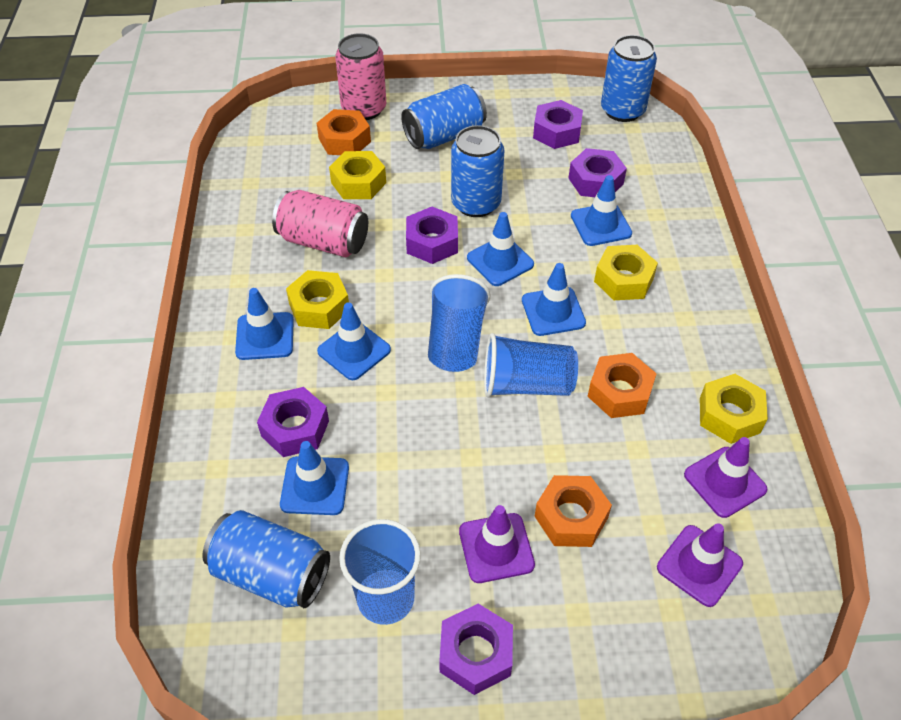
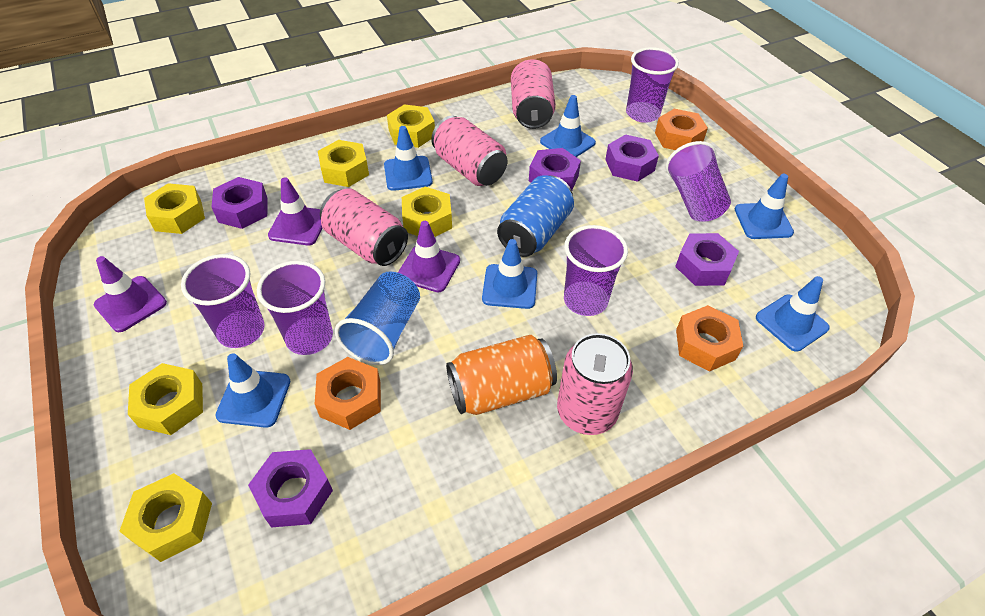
blue can: [202,510,330,608] [401,84,487,149] [451,125,505,217] [601,35,657,122] = 4 -> [497,175,574,257] = 1
blue cup: [339,519,421,625] [428,274,490,372] [484,333,578,398] = 3 -> [335,271,420,365] = 1
orange can: none = 0 -> [446,335,557,415] = 1
pink can: [272,190,368,257] [335,33,386,120] = 2 -> [320,188,408,266] [431,116,508,186] [511,59,556,129] [557,333,633,435] = 4
purple cup: none = 0 -> [181,254,265,348] [257,261,333,355] [564,225,628,316] [626,47,679,123] [666,141,731,222] = 5
yellow nut: [286,270,349,329] [329,151,386,199] [594,245,658,300] [700,374,768,444] = 4 -> [119,473,212,562] [128,363,203,435] [144,183,205,234] [318,140,369,187] [387,104,435,148] [402,187,452,237] = 6

